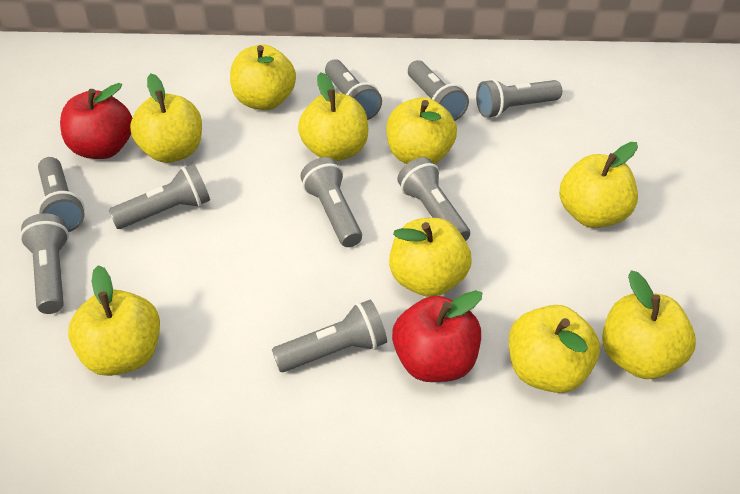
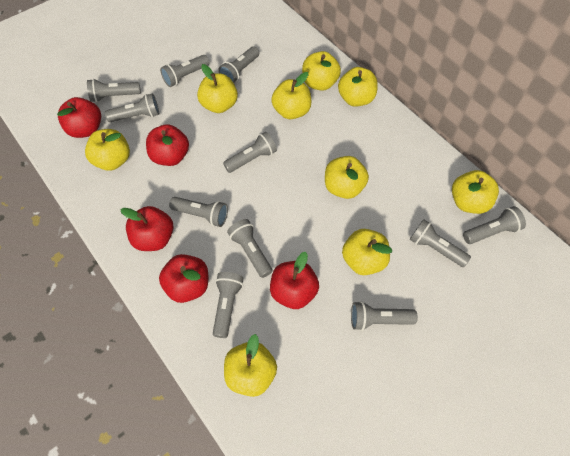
grey flashlight: [20,213,69,314] [37,157,85,232] [109,164,210,229] [272,300,387,372] [300,157,362,247] [325,59,382,120] [397,157,470,241] [408,60,469,121] [476,79,562,118] = 9 -> [87,79,141,102] [105,93,159,122] [160,55,209,87] [169,197,228,227] [213,272,243,338] [218,47,259,83] [223,132,277,173] [227,219,273,278] [351,301,418,331] [410,219,471,267] [463,206,526,244] = 11
red apple: [60,83,132,159] [392,290,482,382] = 2 -> [57,97,101,138] [120,206,174,251] [146,124,189,166] [159,254,208,303] [270,252,319,309] = 5

